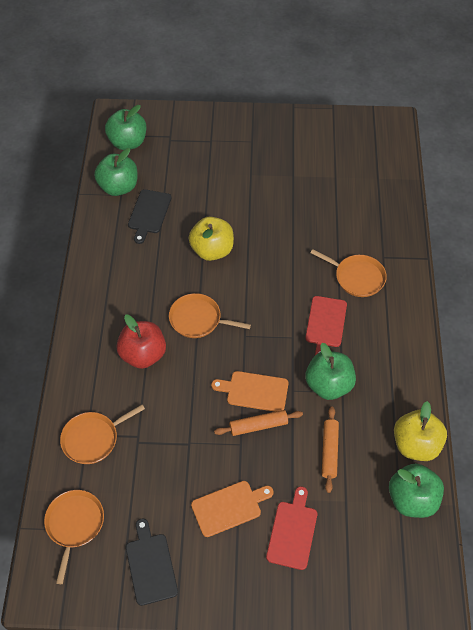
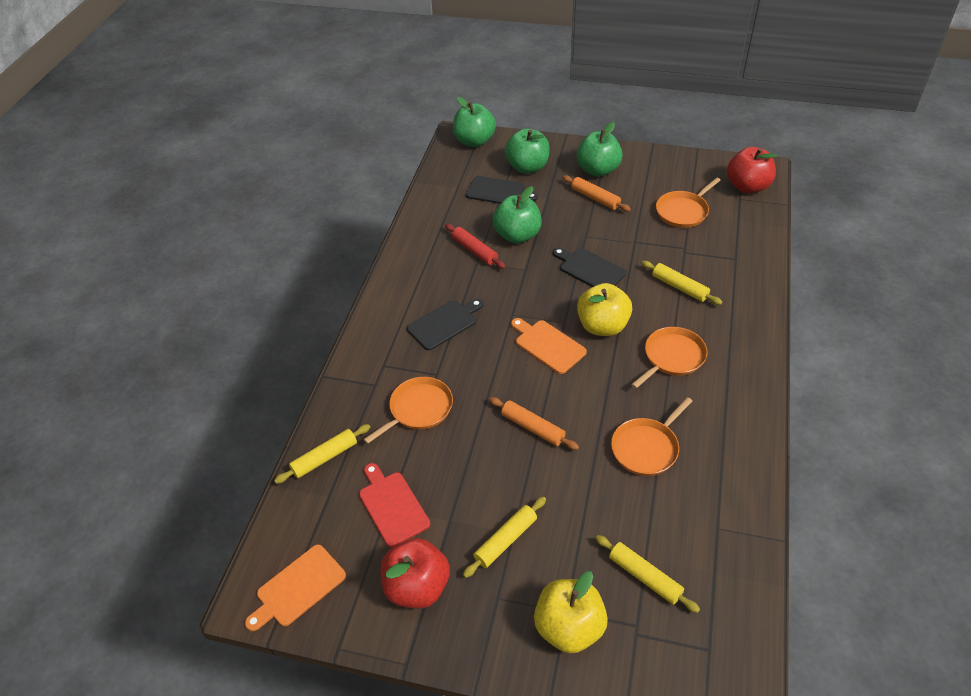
black cutting board: [126,519,178,606] [128,189,171,244] = 2 -> [407,299,483,350] [466,176,538,204] [553,248,626,287] = 3
red apple: [116,315,166,369] = 1 -> [380,538,450,608] [727,147,777,193] = 2
red cutting board: [266,486,317,570] [305,296,347,355] = 2 -> [359,463,430,547] = 1
red rolling pin: none = 0 -> [445,224,506,269] = 1
yellow rolling pin: none = 0 -> [274,424,370,484] [463,497,546,578] [595,535,700,613] [641,261,722,305] = 4

